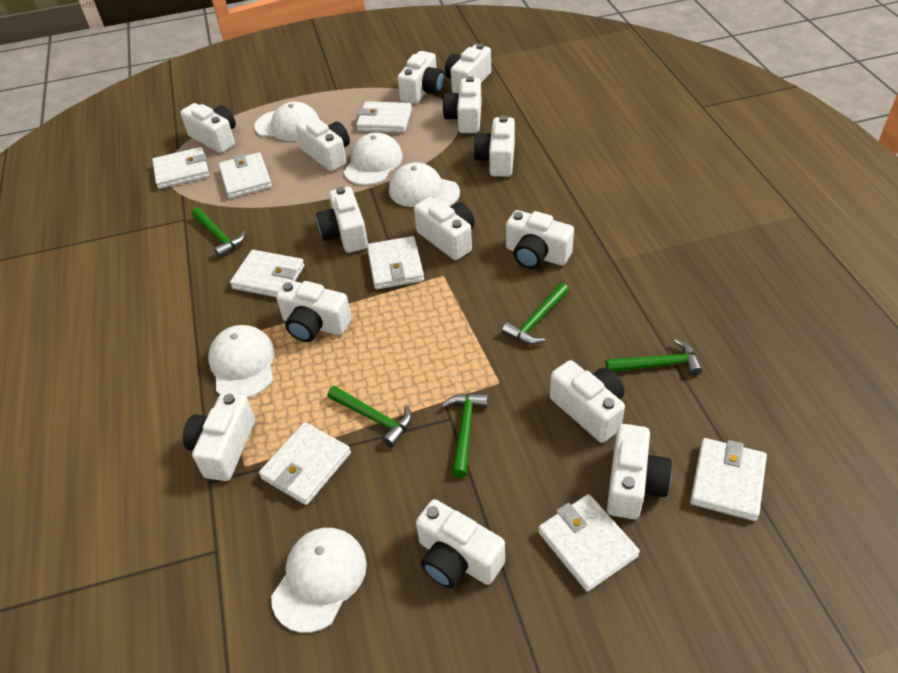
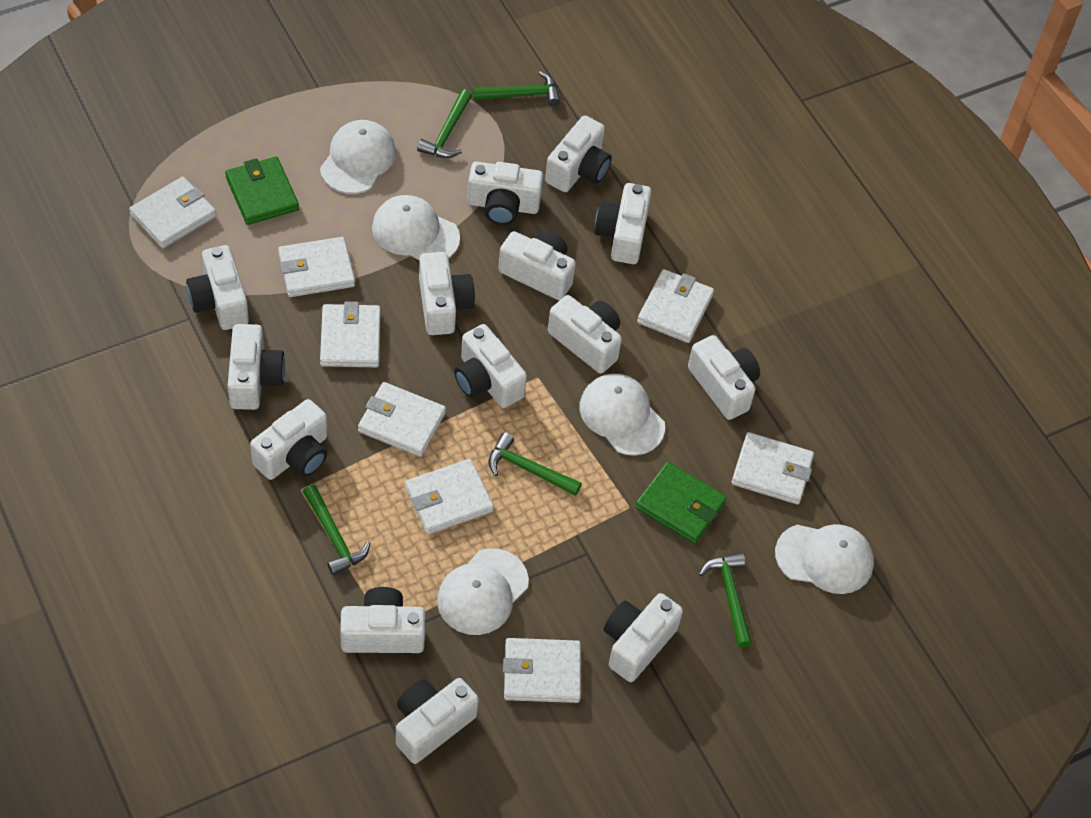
green wallet: none = 0 -> [225,156,299,225] [635,462,727,544] = 2

